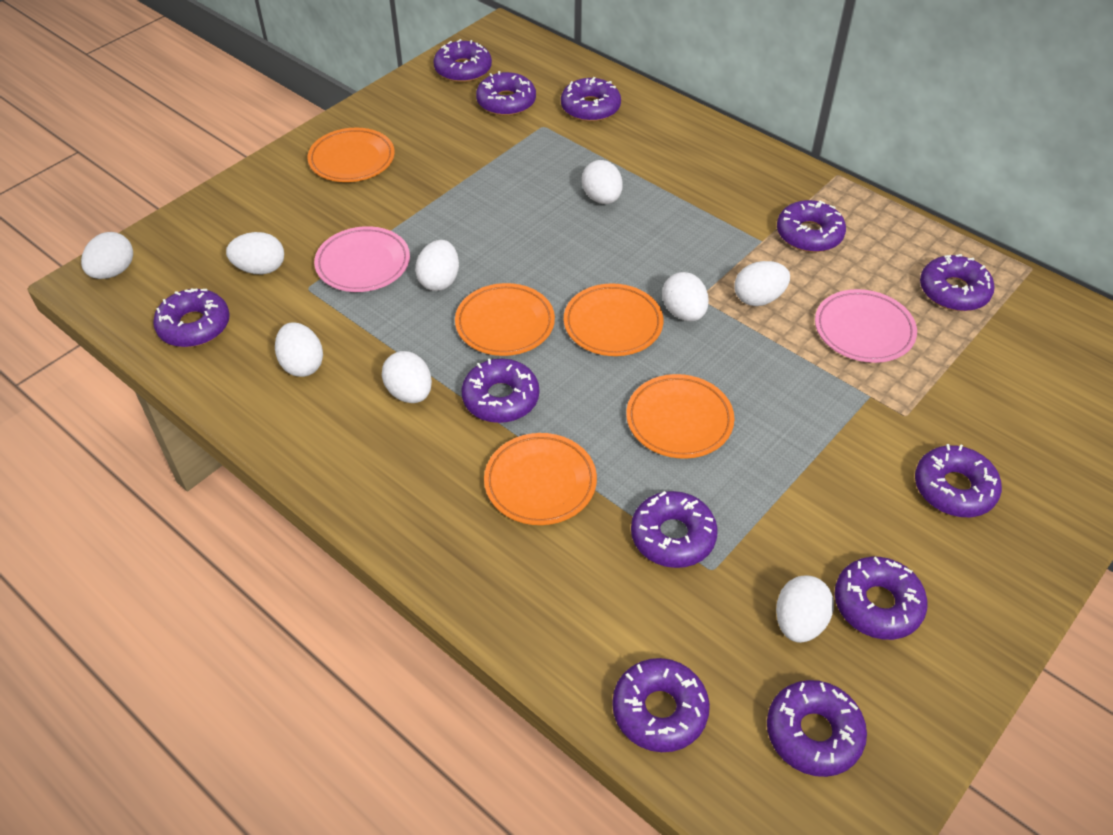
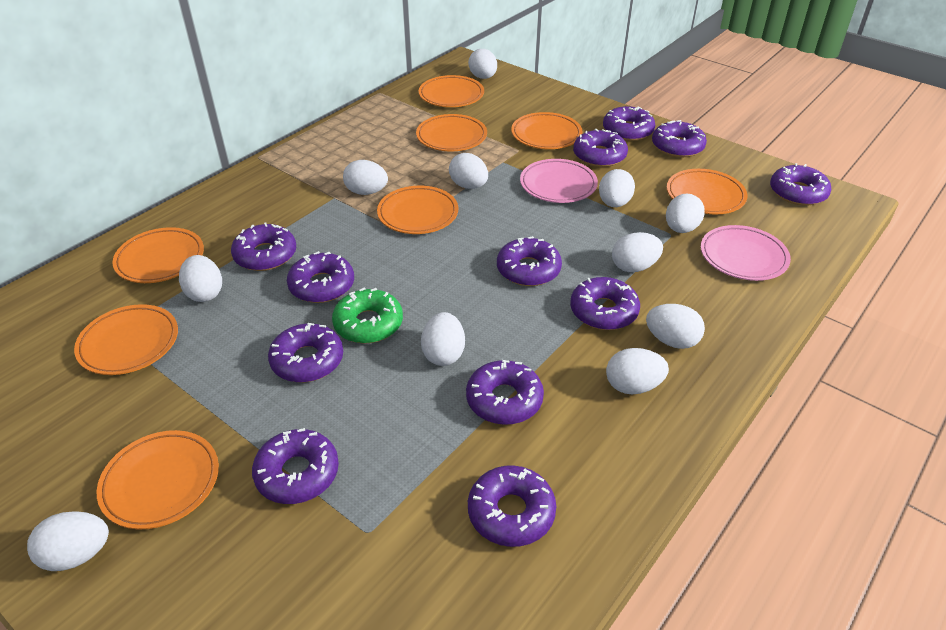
green donut: none = 0 -> [332,287,403,344] = 1
orange plate: [307,128,395,182] [455,283,555,356] [484,433,597,525] [564,283,663,356] [626,374,734,459] = 5 -> [74,304,178,375] [97,430,219,530] [112,227,204,283] [377,186,458,234] [416,114,487,151] [419,75,484,107] [511,112,582,149] [667,169,748,214] = 8
white egg: [81,232,133,279] [226,232,284,274] [275,322,323,377] [382,351,432,403] [415,240,459,291] [582,160,623,204] [662,272,709,322] [735,261,790,306] [776,575,834,643] = 9 -> [27,511,109,571] [179,255,222,302] [343,160,388,195] [421,312,465,366] [449,153,488,189] [468,49,497,79] [599,169,635,207] [606,348,669,394] [612,232,663,272] [646,304,705,349] [666,193,705,233] = 11

